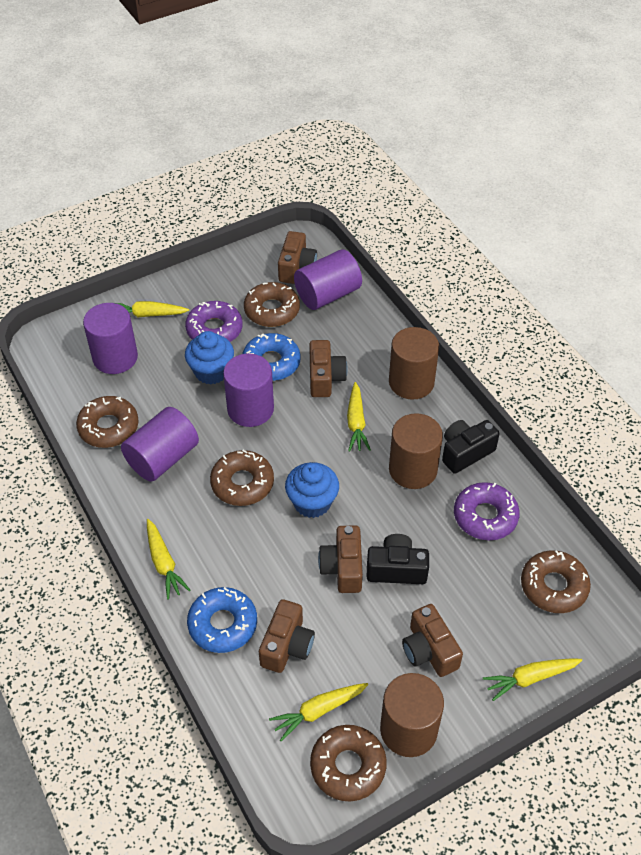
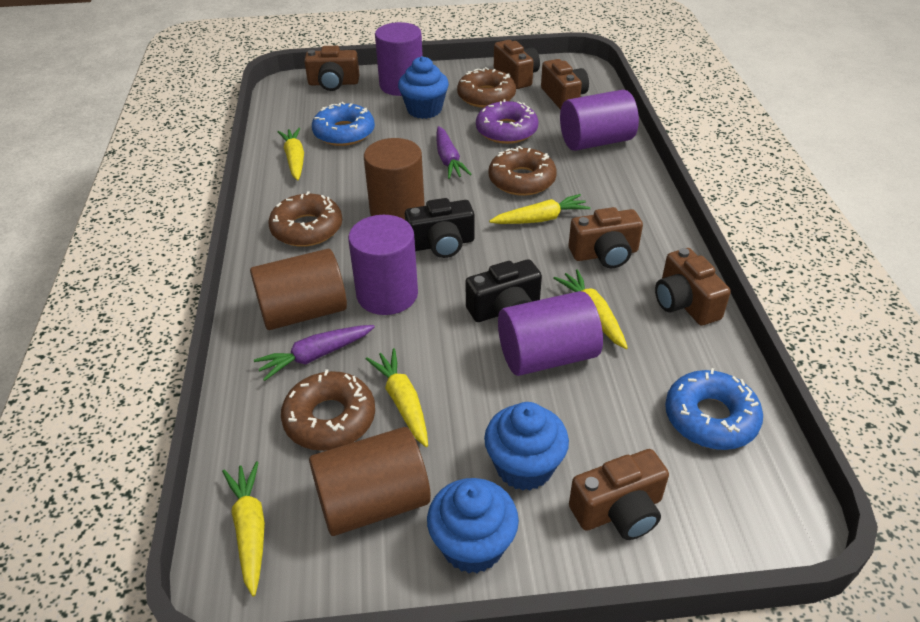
blue cupcake: [185,331,234,384] [285,462,339,518] = 2 -> [398,56,449,119] [427,478,519,573] [484,402,569,491] = 3
brown camera: [259,599,315,673] [278,231,317,284] [310,340,348,397] [318,525,363,593] [402,604,463,677] = 5 -> [304,46,359,91] [494,40,540,89] [541,59,589,110] [569,207,643,268] [569,449,669,540] [655,248,731,326] = 6
brown donut: [76,396,139,448] [210,450,274,506] [244,282,300,327] [310,725,387,801] [521,550,591,613] = 5 -> [268,191,342,247] [281,369,375,451] [457,67,516,108] [488,146,557,196] = 4
purple carrot: none = 0 -> [254,325,375,381] [437,126,472,179] = 2
purple donut: [185,301,242,342] [454,482,520,540] = 2 -> [476,99,539,144] = 1

